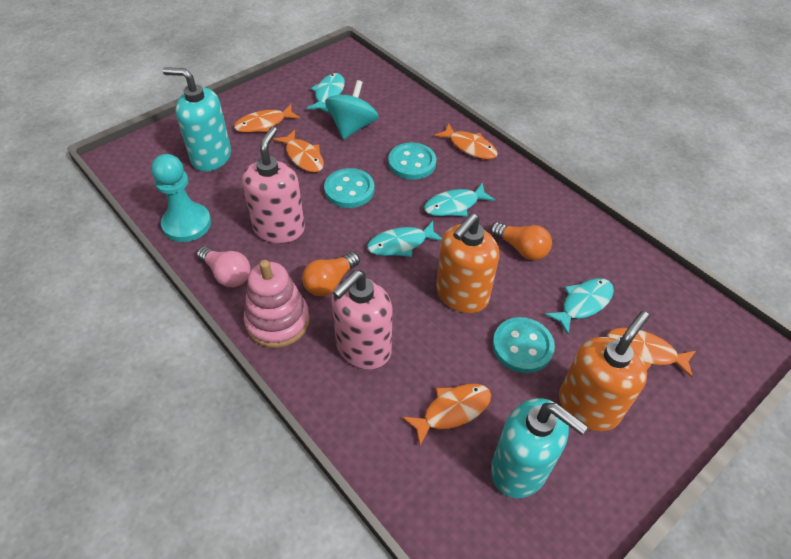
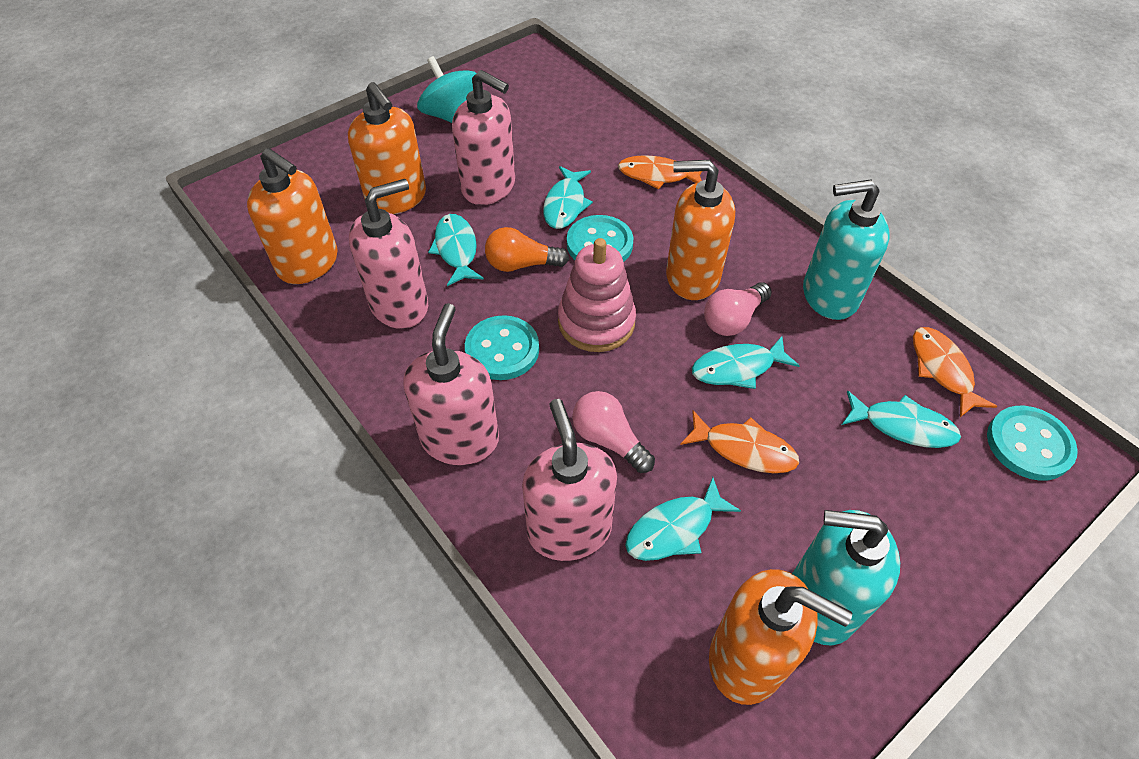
orange fish: [234,104,300,133] [274,130,324,172] [402,384,491,446] [434,124,498,159] [607,328,696,378] = 5 -> [618,155,702,189] [680,410,799,473] [913,327,997,417] = 3
orange light bulb: [302,252,360,296] [490,222,552,260] = 2 -> [485,227,569,272] = 1
orange soap dispenser: [436,213,499,313] [559,311,649,431] = 2 -> [247,148,338,284] [348,82,426,214] [666,160,735,300] [709,569,852,705] = 4
pink light bulb: [197,246,250,287] = 1 -> [572,391,655,473] [704,282,772,336] = 2
pink soap dispenser: [242,127,305,243] [332,270,393,370] = 2 -> [349,179,428,329] [403,303,499,465] [452,70,515,205] [522,399,617,561] = 4
turquoise fish: [307,73,345,113] [367,221,442,257] [424,183,495,217] [544,278,614,334] = 4 -> [428,214,484,286] [543,166,593,229] [625,477,741,561] [692,336,800,389] [842,390,961,448] = 5
turquoise pawn: [151,154,211,242] = 1 -> none = 0

